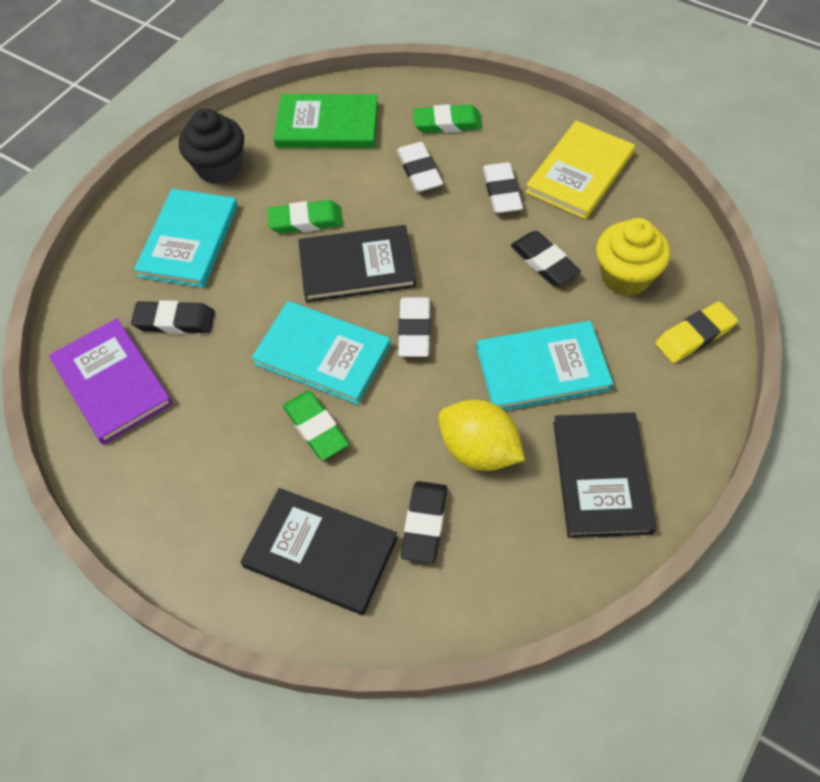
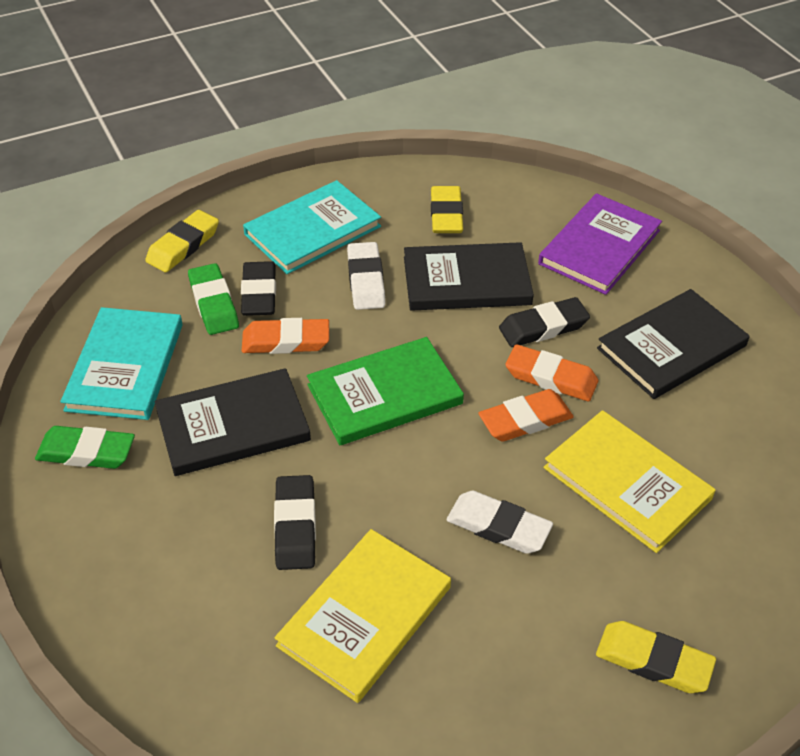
black cupcake: [179,109,244,184] = 1 -> none = 0
green eraser: [267,200,343,234] [283,391,349,460] [413,104,482,133] = 3 -> [35,426,135,469] [188,263,239,335] = 2
orange eraser: none = 0 -> [242,318,329,354] [479,389,574,442] [506,345,598,401] = 3
turquoise book: [134,189,238,288] [252,301,391,405] [476,321,613,410] = 3 -> [60,307,183,420] [243,180,381,274] = 2
white eraser: [397,142,443,192] [398,297,431,357] [483,162,523,213] = 3 -> [347,242,386,310] [447,491,553,554] = 2
yellow book: [526,121,635,219] = 1 -> [275,529,451,703] [543,410,716,553] = 2
yellow cupcake: [596,218,670,296] = 1 -> none = 0
yellow eraser: [655,301,738,363] = 1 -> [145,210,219,272] [431,186,463,233] [596,621,716,693] = 3
yellow lemon: [439,400,525,471] = 1 -> none = 0

